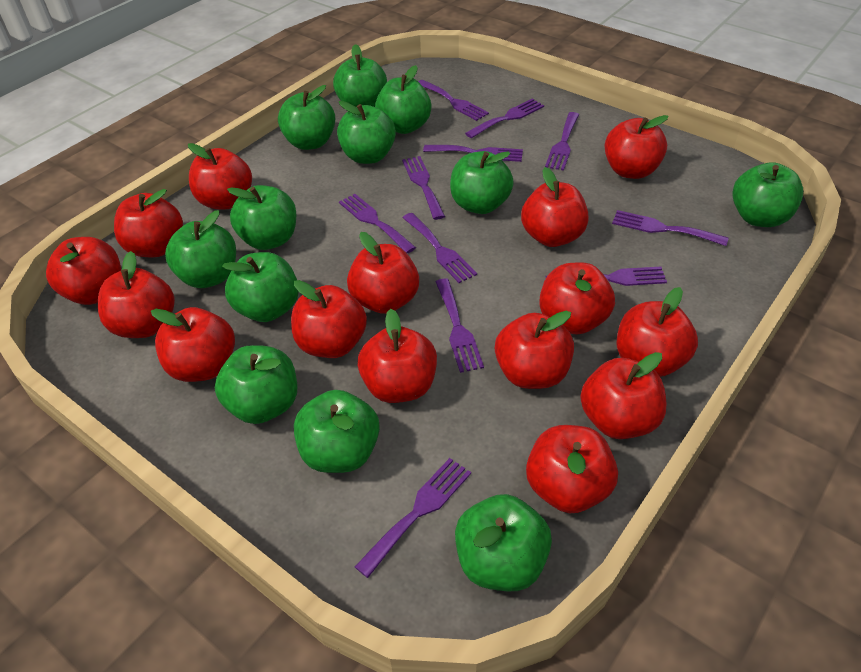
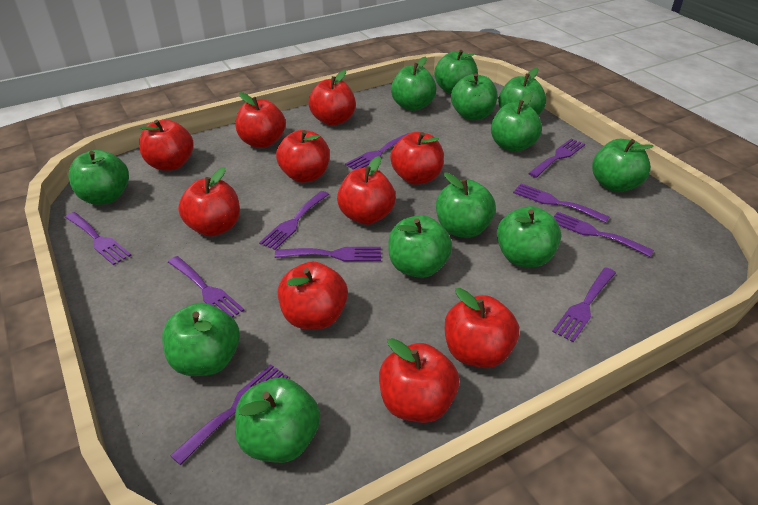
purple fork: [339,194,416,253] [355,458,471,578] [402,156,445,220] [403,213,477,283] [418,80,489,121] [423,145,523,162] [436,278,484,373] [465,99,544,138] [545,112,579,171] [546,267,667,286] [612,210,729,246] = 11 -> [65,212,132,265] [168,256,244,318] [170,365,288,465] [259,191,329,250] [275,247,381,261] [345,133,409,170] [513,184,609,223] [528,139,585,178] [552,267,616,342] [554,212,654,257] = 10
red apple: [46,237,121,305] [98,251,175,338] [114,189,183,257] [151,307,235,382] [188,143,252,210] [291,280,367,358] [347,232,419,314] [358,309,437,403] [495,311,574,389] [521,167,589,247] [526,425,618,513] [539,262,615,335] [580,352,667,439] [604,115,669,179] [617,287,698,377] = 15 -> [139,119,194,171] [178,167,240,237] [236,92,286,148] [276,130,330,183] [278,262,348,330] [309,70,356,126] [337,156,396,225] [379,338,459,423] [390,132,444,185] [445,288,519,368] = 10

